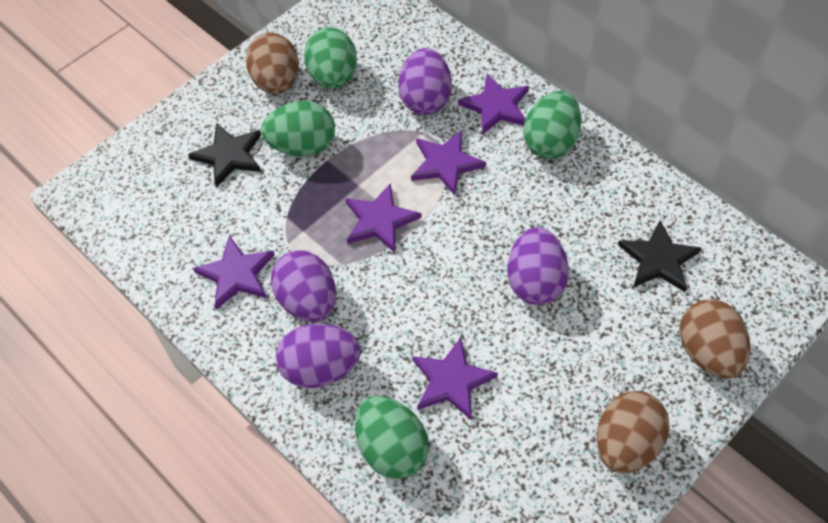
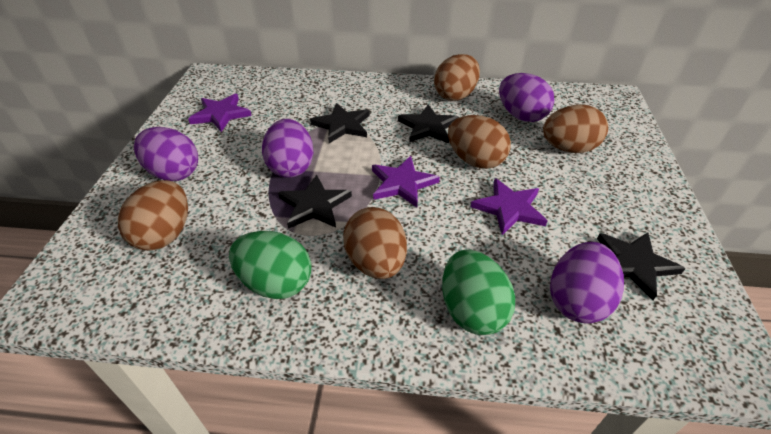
black star: [188,123,261,187] [618,220,702,292] = 2 -> [278,175,352,229] [310,103,370,143] [398,104,459,143] [597,232,686,300] = 4
brown egg: [246,33,299,94] [597,391,670,474] [679,299,750,379] = 3 -> [118,180,188,251] [343,207,407,279] [434,54,480,101] [448,115,511,169] [543,104,608,153] = 5
green egg: [261,101,335,157] [304,27,357,89] [355,396,429,479] [523,91,581,159] = 4 -> [229,231,311,299] [442,249,515,335] = 2
purple star: [193,236,275,310] [345,183,422,253] [411,130,486,196] [412,337,498,420] [458,74,529,135] = 5 -> [188,94,252,132] [372,156,440,207] [471,178,547,235] = 3

